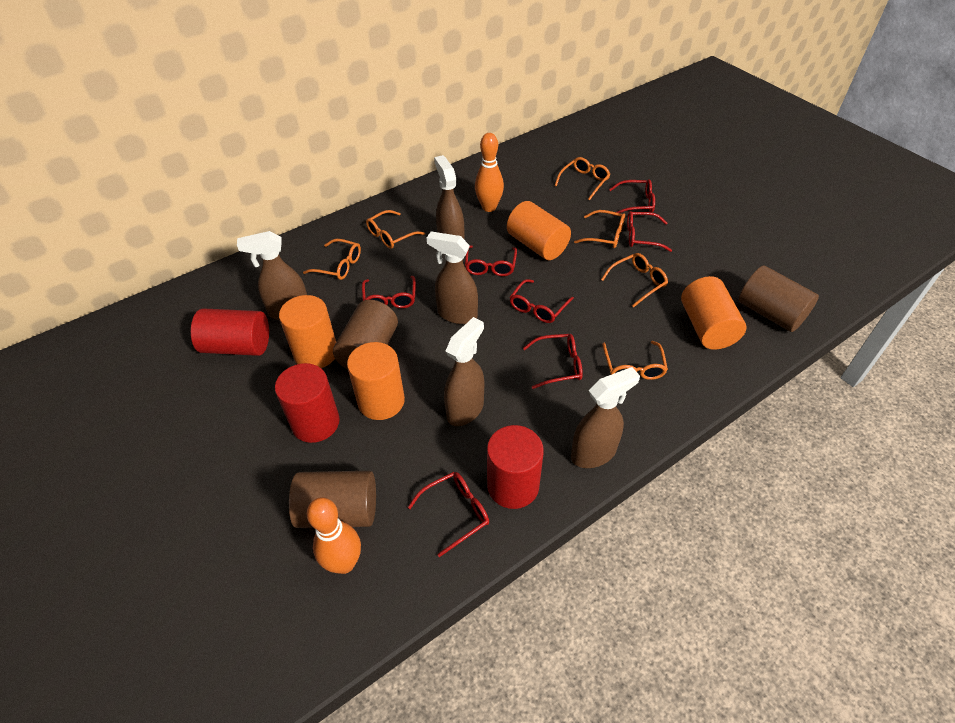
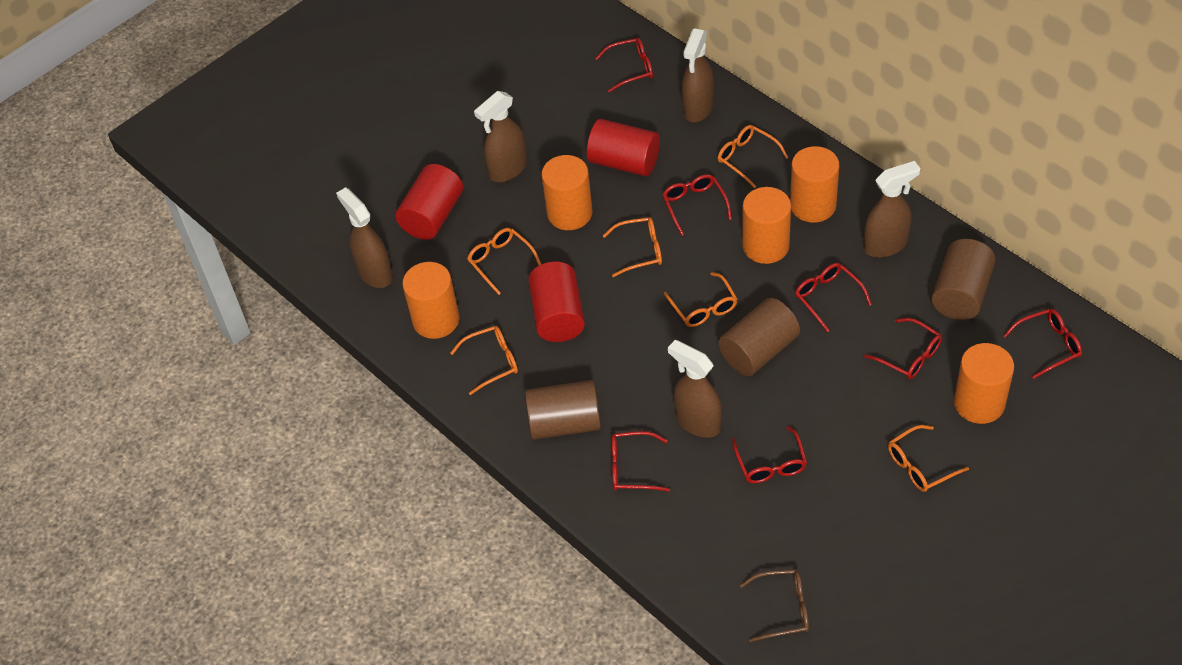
brown glasses: none = 0 -> [740,569,809,642] = 1
orange bowling pin: [307,497,361,574] [475,133,504,212] = 2 -> none = 0
orange cylinder: [279,295,336,368] [347,342,405,420] [507,201,571,260] [681,276,746,350] = 4 -> [402,262,460,339] [541,155,592,230] [742,187,791,264] [790,146,839,223] [954,343,1014,424] = 5

